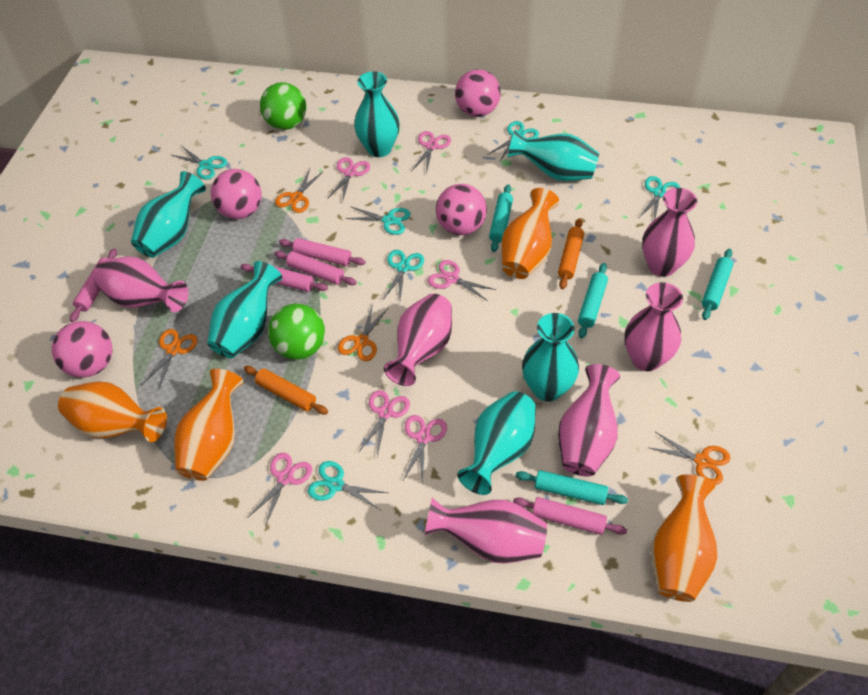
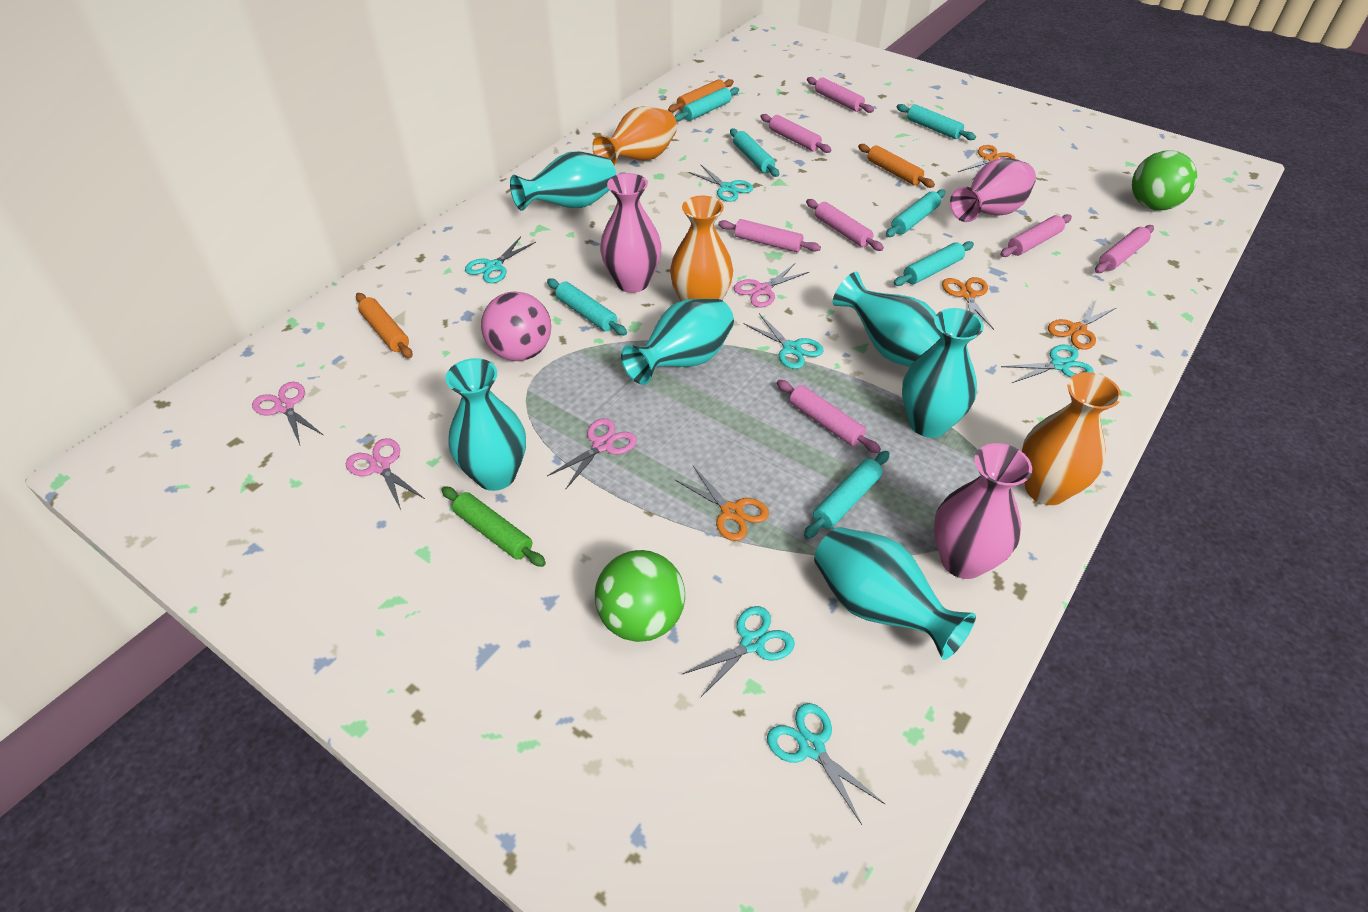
green rolling pin: none = 0 -> [441,486,546,567] = 1
orange rolling pin: [244,366,328,414] [558,218,584,289] = 2 -> [356,293,413,358] [668,79,734,112] [858,144,935,188] = 3
orange vase: [58,382,167,442] [174,369,244,481] [501,188,559,279] [651,475,717,602] = 4 -> [592,106,677,165] [670,196,733,301] [1022,372,1122,505] = 3
pink ball: [52,321,112,378] [211,169,262,219] [436,184,487,235] [455,69,501,117] = 4 -> [481,291,551,361] = 1
pink rolling pin: [70,249,117,322] [241,264,328,292] [274,251,357,285] [279,238,366,266] [513,497,627,535] = 5 -> [718,219,821,252] [761,114,832,153] [777,380,881,453] [806,199,884,251] [807,77,874,113] [1000,214,1072,257] [1095,225,1154,273] = 7
pink scissors: [247,453,312,526] [327,157,370,202] [358,390,410,456] [403,415,447,485] [411,131,451,174] [428,260,497,301] = 6 -> [252,382,323,445] [346,438,425,510] [547,418,637,490] [734,263,809,307] = 4
pink vase: [93,256,188,312] [384,294,452,386] [424,498,547,564] [558,364,620,476] [624,282,683,371] [642,188,697,277] = 6 -> [600,173,662,293] [934,443,1032,579] [950,158,1036,222] = 3
turquoise rolling pin: [489,184,513,252] [516,470,628,505] [578,263,608,338] [702,249,733,320] = 4 -> [547,278,627,335] [674,87,739,122] [730,128,779,177] [804,451,890,539] [886,189,946,237] [894,241,974,286] [897,104,976,140] = 7

